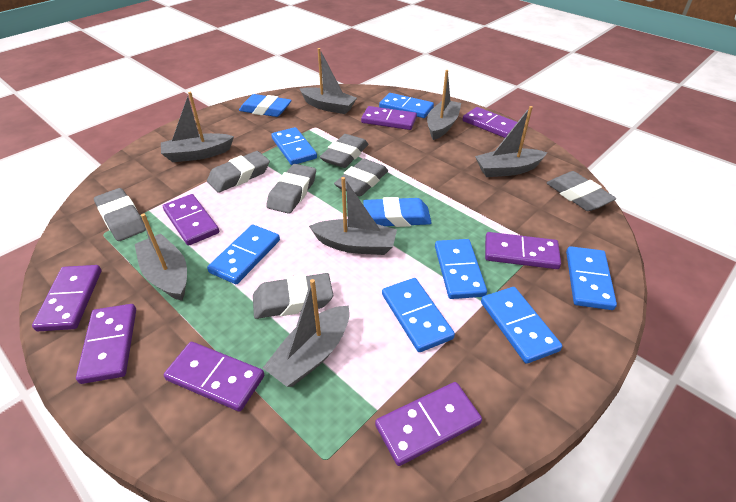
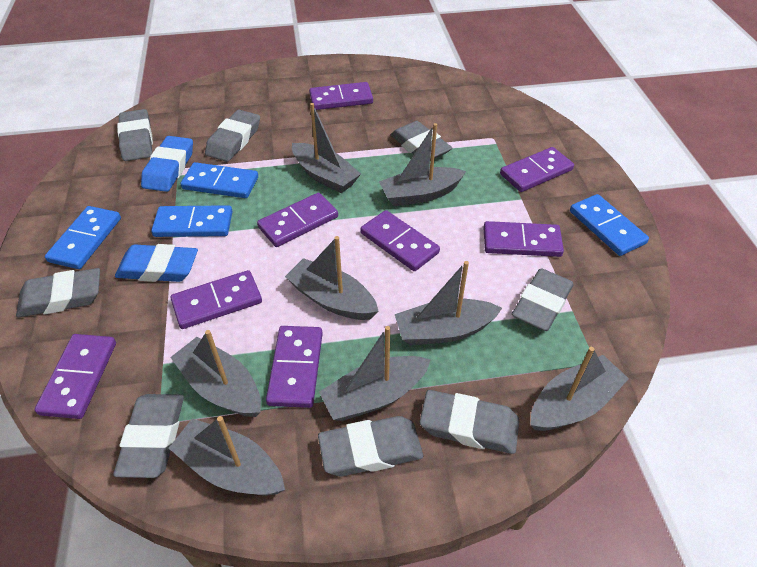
blue domino: [207,225,280,284] [271,127,317,165] [379,93,434,118] [382,278,455,352] [435,239,487,299] [481,287,562,364] [566,246,617,310] = 7 -> [45,206,121,269] [151,205,233,237] [181,162,258,198] [570,194,649,256] = 4
grey boat: [135,213,187,301] [161,92,234,162] [263,279,349,387] [300,48,357,114] [309,177,397,255] [427,70,461,140] [475,106,548,177] = 7 -> [169,416,285,496] [170,330,261,417] [285,236,379,320] [292,103,361,193] [319,326,430,421] [379,123,466,206] [395,261,502,345] [530,347,629,431] = 8
grey eraser: [94,188,146,241] [207,151,270,193] [253,273,333,319] [266,164,316,214] [320,134,368,168] [334,159,388,196] [547,171,616,211] = 7 -> [16,268,100,317] [113,394,184,478] [117,109,153,161] [205,110,260,162] [318,416,423,476] [391,121,452,161] [420,390,519,454] [512,268,574,331] = 8

